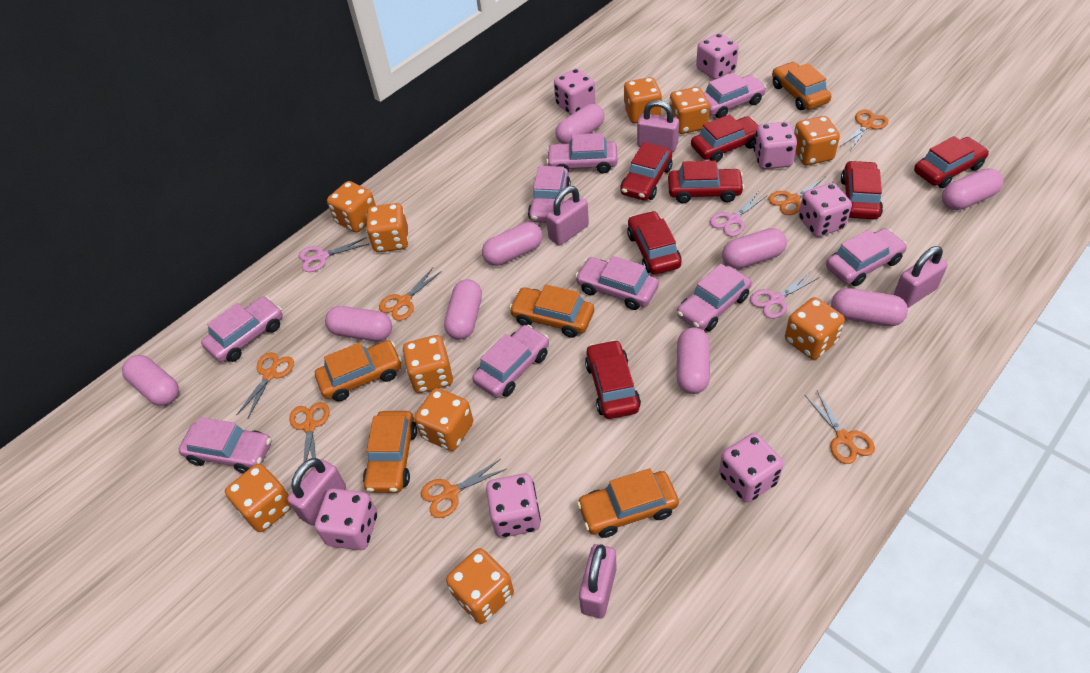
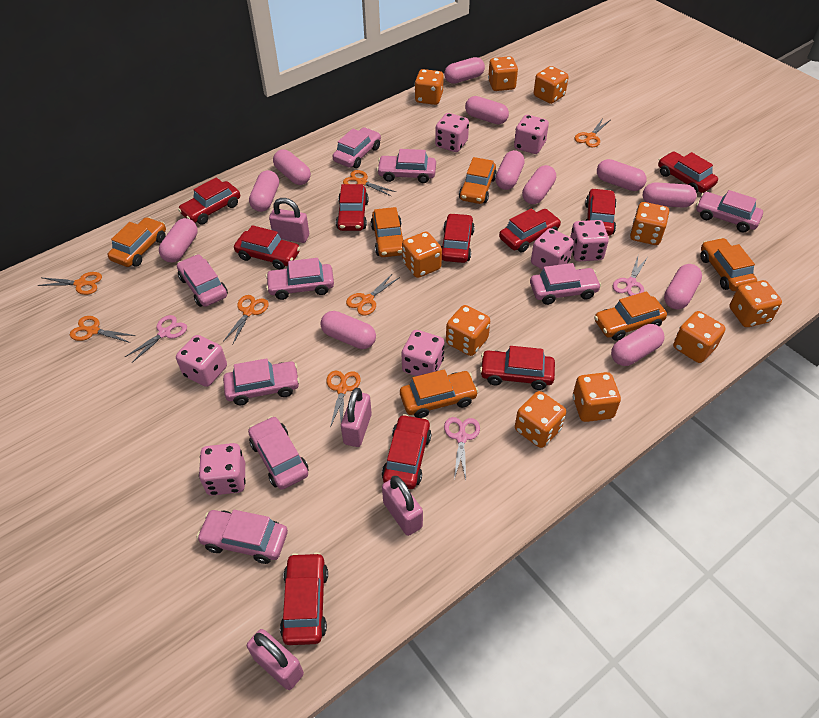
orange car: [315,340,402,401] [363,411,417,493] [509,284,594,338] [577,468,679,538] [772,62,831,110] = 5 -> [108,217,166,267] [370,207,404,257] [400,369,479,418] [459,157,497,204] [594,291,667,341] [700,238,757,291] = 6
pink capsule: [122,355,179,406] [325,306,392,341] [444,279,482,340] [482,222,543,266] [555,104,604,144] [677,327,710,394] [722,228,787,269] [831,288,908,326] [942,168,1003,210] = 9 -> [159,218,198,262] [249,170,279,212] [273,150,311,185] [320,311,376,349] [444,57,485,84] [465,96,509,124] [495,150,525,190] [522,165,556,204] [597,159,647,191] [611,324,665,366] [643,182,697,208] [664,264,702,309] = 12
pink padlock: [287,458,346,526] [546,186,589,246] [579,544,617,618] [637,100,679,152] [893,246,948,308] = 5 -> [247,629,304,690] [269,198,309,243] [341,388,372,447] [382,476,423,536] = 4
red car: [585,340,641,419] [620,142,672,200] [627,211,681,275] [668,161,745,204] [691,114,758,163] [841,160,883,219] [914,136,989,188] = 7 -> [178,177,240,225] [234,225,300,270] [280,552,328,645] [336,184,368,231] [382,414,431,489] [441,213,475,263] [480,346,555,390] [499,208,561,252] [585,188,617,236] [658,152,718,193] = 10

